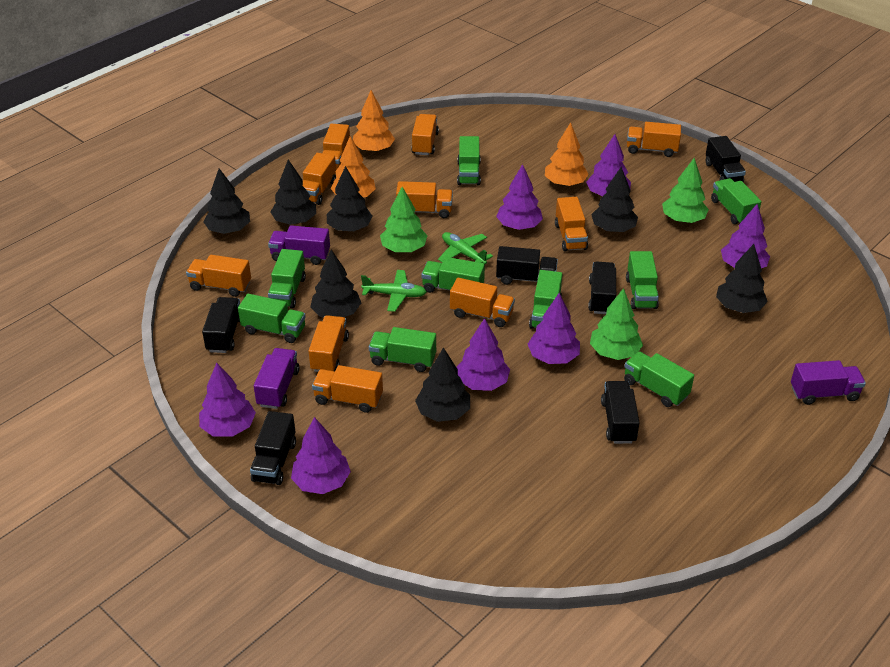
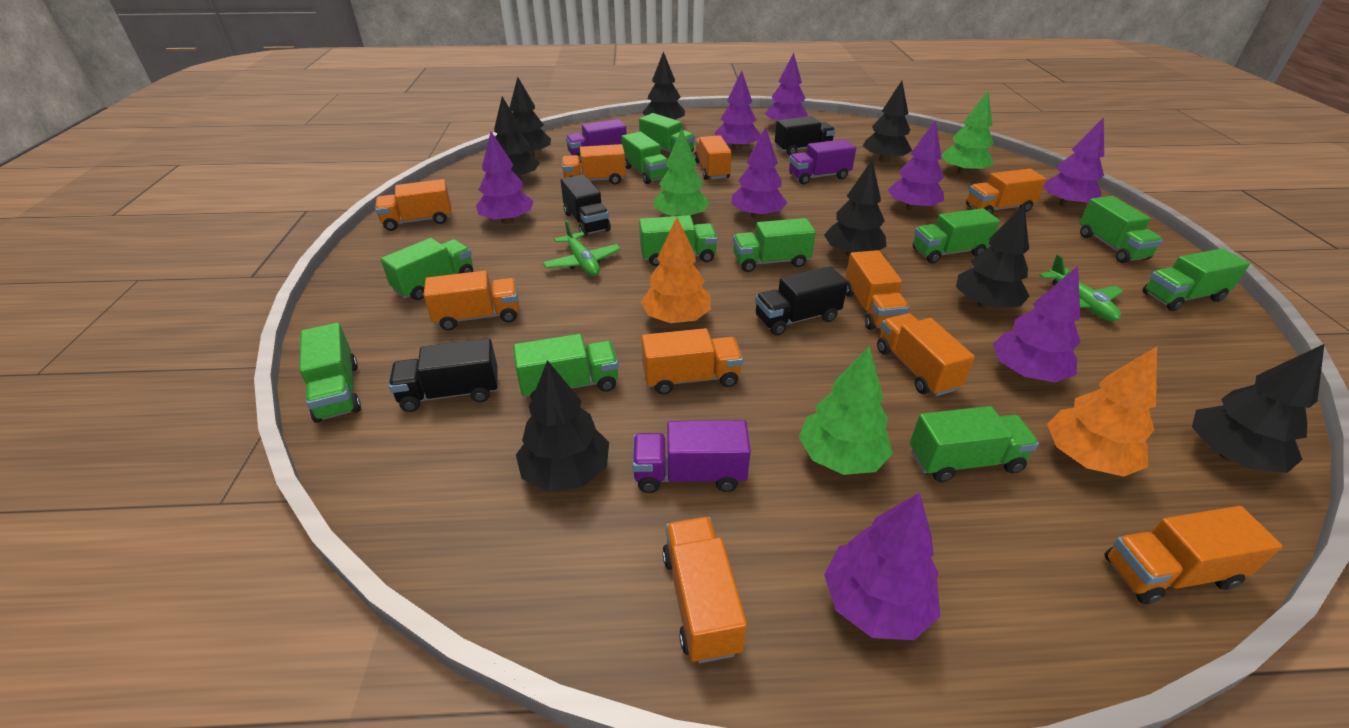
black tree: [203,168,250,234] [271,159,316,225] [310,250,361,317] [327,166,373,232] [415,347,470,422] [591,167,638,232] [716,244,768,313] = 7 -> [494,97,540,180] [509,77,551,157] [516,360,609,492] [642,51,685,120] [824,160,886,257] [863,81,912,163] [956,205,1030,309] [1192,344,1324,473] = 8
black truck: [202,297,240,353] [250,411,296,485] [496,246,558,285] [588,261,616,314] [601,381,640,444] [706,136,746,183] = 6 -> [388,338,498,412] [560,174,611,237] [755,266,848,336] [775,116,835,155] = 4
green truck: [238,294,306,343] [268,249,306,308] [369,327,436,372] [421,257,485,293] [457,136,481,185] [529,270,562,329] [624,351,694,407] [626,251,659,309] [711,178,761,224] = 9 -> [299,323,361,423] [381,238,473,300] [513,334,619,400] [621,132,669,184] [639,113,695,152] [639,215,718,266] [733,218,816,272] [910,406,1039,482] [913,208,1000,263] [1080,196,1163,263] [1143,248,1250,311] = 11
orange tree: [331,136,376,198] [353,90,395,152] [545,122,589,187] = 3 -> [641,217,711,323] [1047,347,1157,477] = 2
purple tree: [199,363,256,436] [291,417,351,494] [456,318,510,391] [496,164,543,230] [528,293,580,364] [586,134,631,196] [721,204,770,268] = 7 -> [476,132,534,224] [714,71,761,151] [731,127,787,219] [765,52,808,120] [824,493,940,640] [888,120,944,211] [993,266,1080,382] [1044,117,1104,208] = 8

